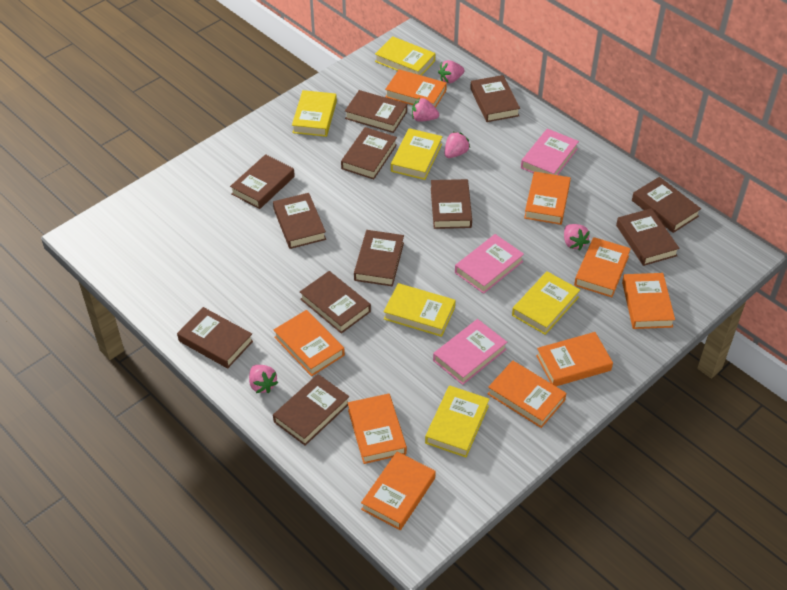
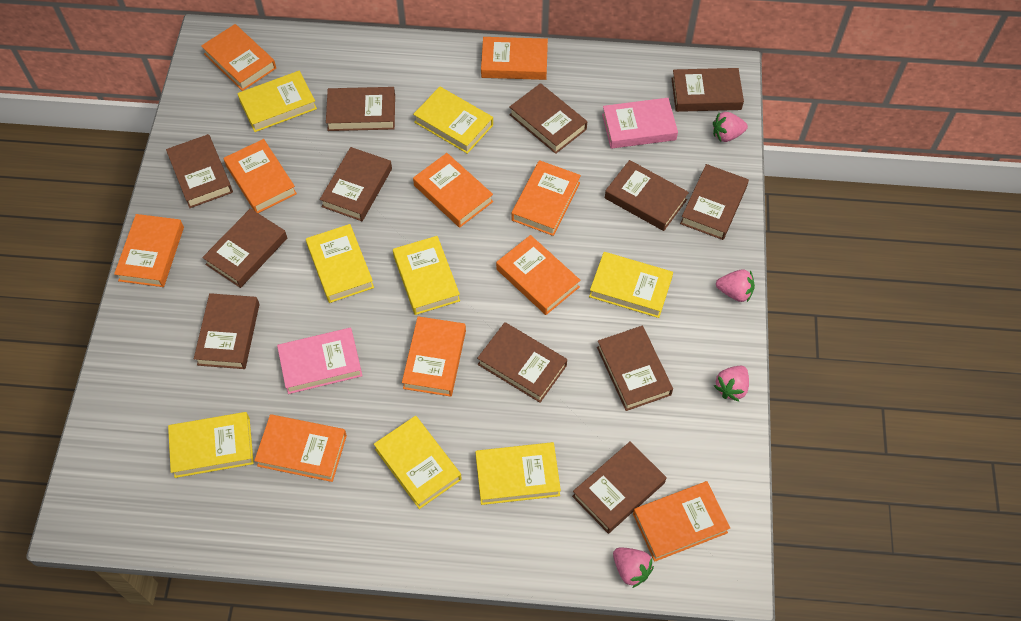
orange book: [274,310,345,376] [348,394,407,464] [361,452,436,530] [385,69,447,108] [488,360,566,428] [524,171,571,225] [536,332,613,386] [574,237,631,297] [622,273,675,329] = 9 -> [114,214,184,287] [201,24,276,91] [224,139,297,213] [254,414,347,482] [402,316,466,397] [413,153,493,228] [481,37,548,80] [496,235,580,315] [511,160,581,236] [633,481,730,562] = 10
pink book: [433,319,507,385] [455,234,524,294] [521,128,579,175] = 3 -> [277,328,363,394] [602,98,678,149] = 2
pink strawberry: [249,365,278,393] [412,98,439,122] [438,60,465,84] [444,131,470,158] [564,224,590,251] = 5 -> [613,547,654,588] [713,112,748,142] [714,366,749,401] [716,269,755,302] = 4
yellow book: [292,90,337,137] [375,36,435,76] [384,283,456,337] [391,128,443,180] [425,385,489,457] [512,271,580,335] = 6 -> [168,412,254,478] [237,71,317,132] [306,224,374,303] [374,416,462,509] [393,236,460,315] [413,87,493,154] [475,442,561,505] [589,252,673,318] = 8

